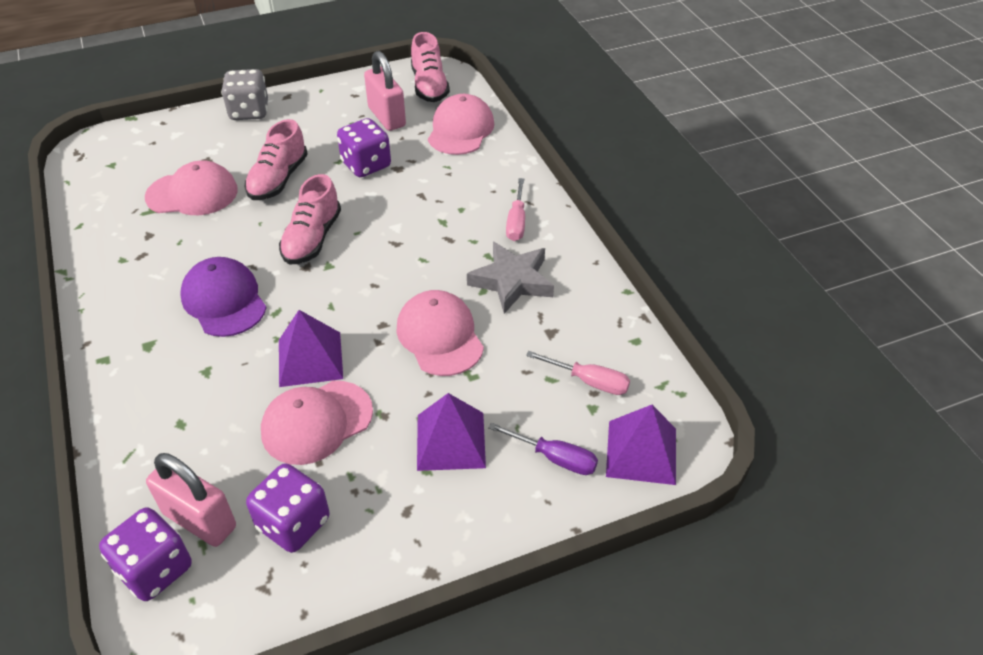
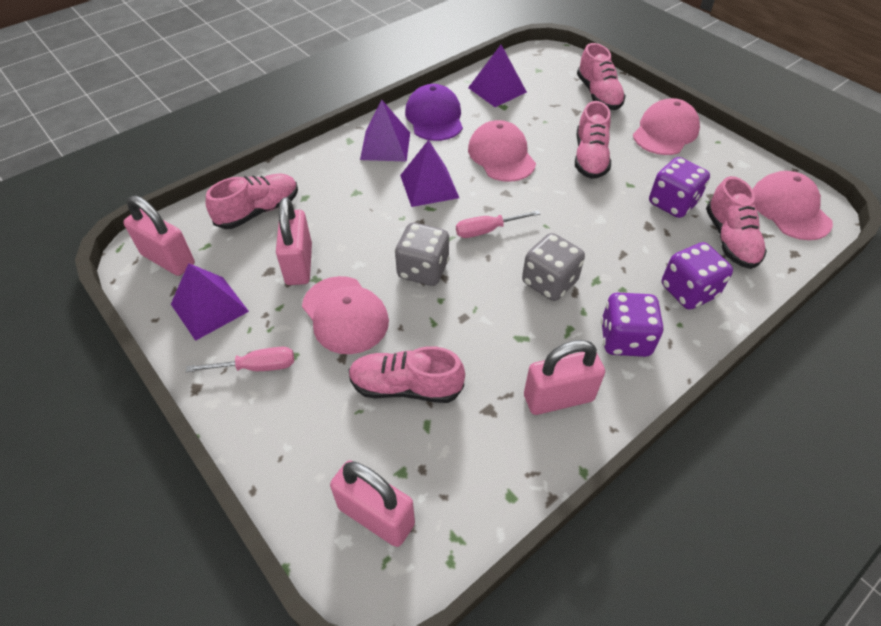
grey dice: [221,69,268,120] = 1 -> [395,223,450,286] [522,233,585,301] = 2
grey star: [467,242,554,314] = 1 -> none = 0
pink padlock: [146,453,236,547] [364,51,406,131] = 2 -> [123,196,195,276] [276,197,312,285] [330,460,415,547] [524,340,605,415] = 4
pink shoe: [245,119,308,200] [279,174,341,265] [411,32,450,102] = 3 -> [206,174,298,229] [349,346,465,403] [575,101,611,179] [577,43,626,110] [706,176,767,269] = 5
purple pyramid: [279,310,343,387] [417,393,486,471] [606,405,676,485] = 3 -> [171,263,249,341] [360,100,410,162] [400,140,459,207] [468,45,527,107] = 4
purple screwdriver: [488,422,598,475] = 1 -> none = 0

